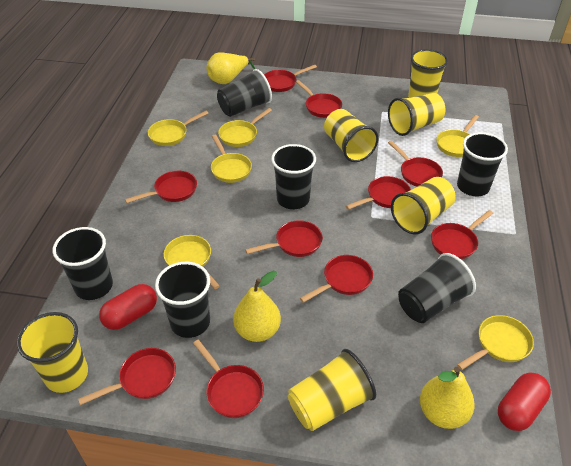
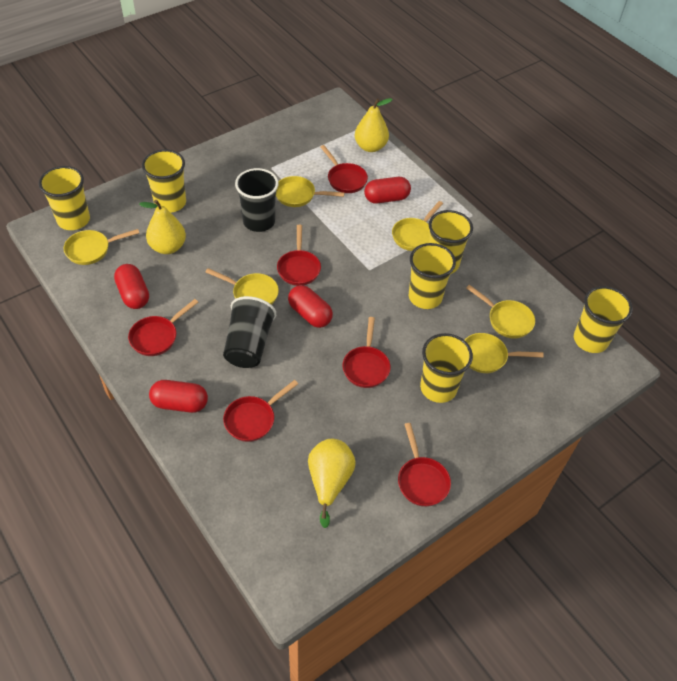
black cup: [53,227,113,300] [155,262,210,338] [217,69,272,117] [271,144,316,209] [398,253,476,323] [457,132,508,196] = 6 -> [223,296,276,368] [235,168,278,232] = 2
red capsule: [99,284,157,330] [498,372,551,431] = 2 -> [114,264,149,309] [149,380,208,413] [288,285,333,328] [364,177,411,203] = 4
red pan: [78,348,176,405] [125,171,197,203] [193,340,264,418] [245,220,323,257] [264,65,317,92] [296,80,342,118] [300,255,373,303] [345,176,411,210] [388,140,443,186] [431,210,493,259] = 10 -> [128,299,198,356] [223,380,298,442] [277,225,321,286] [320,145,368,193] [342,317,391,388] [398,423,451,507] = 6

